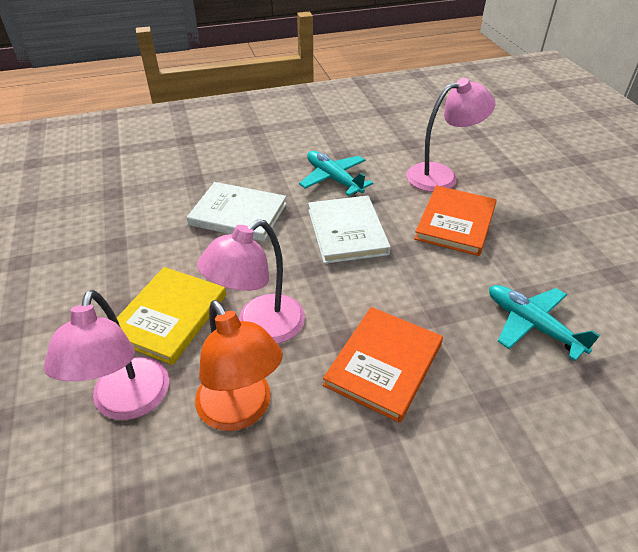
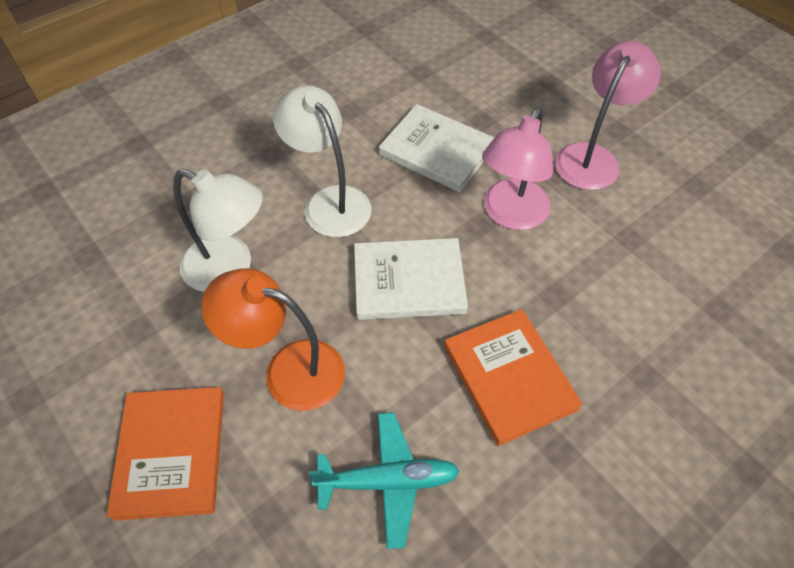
pink lamp: [43,290,169,420] [197,219,305,344] [406,78,496,192] = 3 -> [482,107,553,230] [555,41,661,190] = 2
turquoise plane: [299,151,373,196] [489,285,600,361] = 2 -> [309,412,460,549] = 1
white lamp: none = 0 -> [173,169,263,292] [273,85,372,237] = 2
yellow book: [117,267,226,365] = 1 -> none = 0

